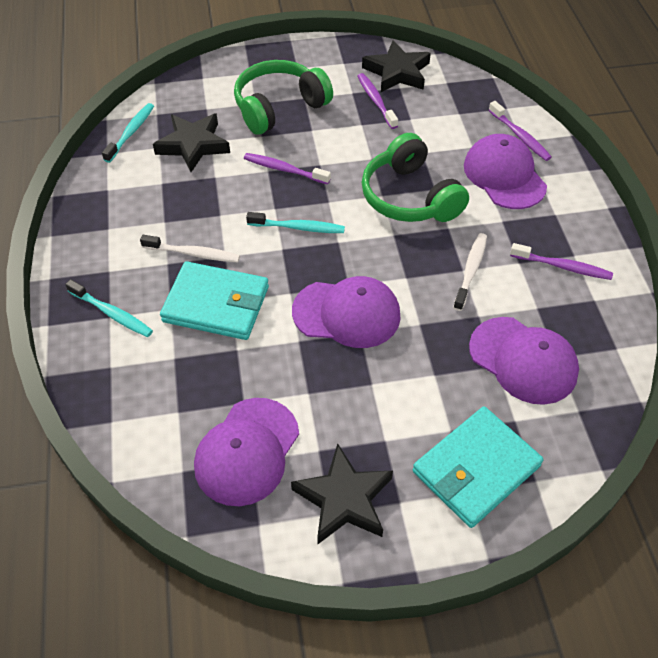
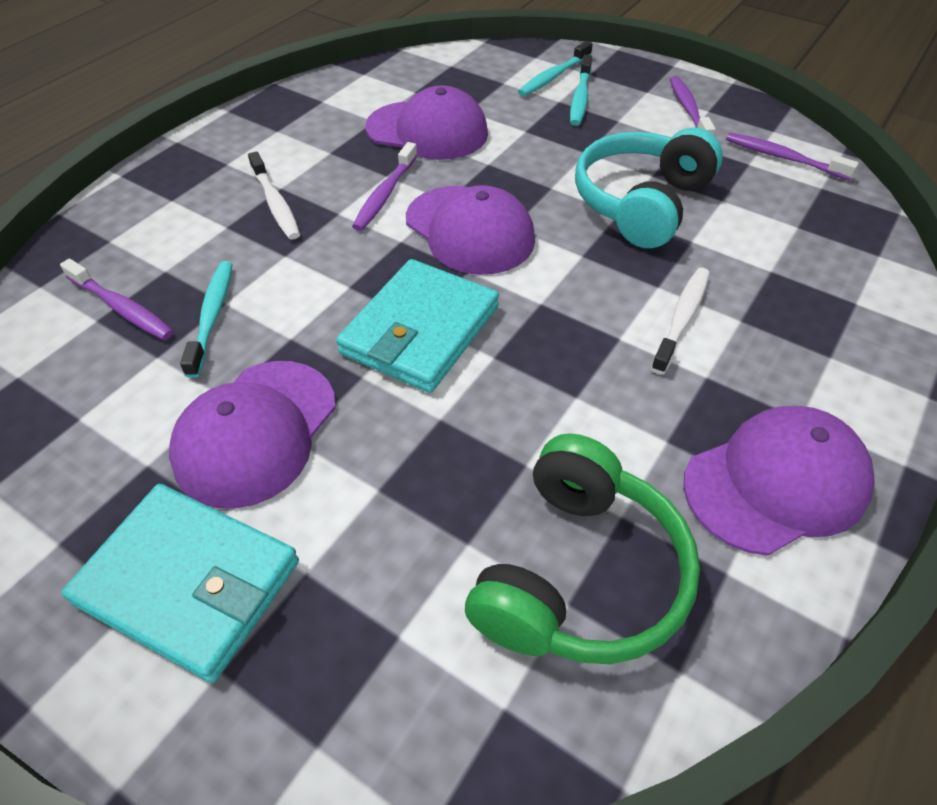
black star: [153,114,230,172] [291,443,393,544] [362,40,431,92] = 3 -> none = 0
green headphones: [234,60,333,135] [361,133,469,222] = 2 -> [465,433,700,664] = 1
turquoise headphones: none = 0 -> [575,127,723,248] = 1

